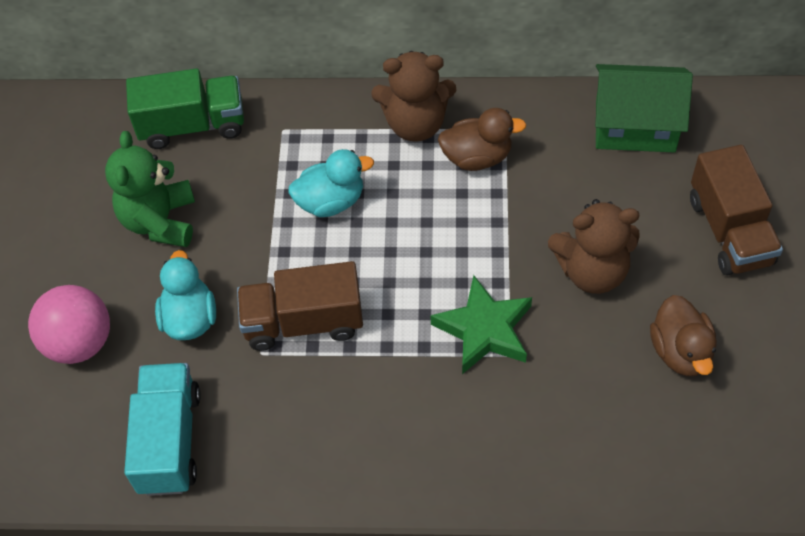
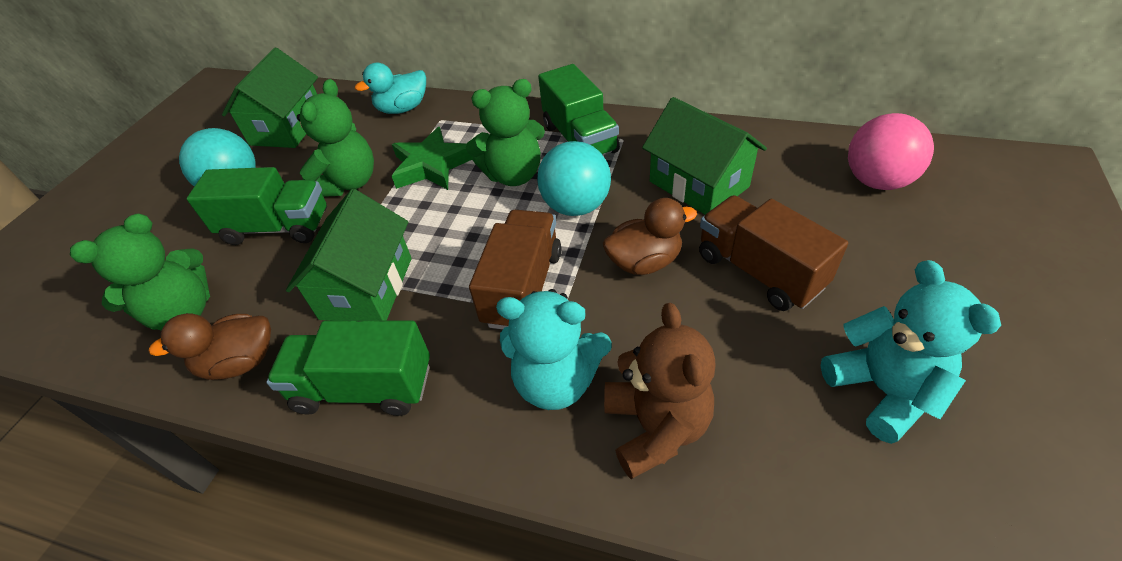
brown teddy bear: [371,51,456,142] [548,199,640,294] = 2 -> [604,303,716,479] = 1
green house: [595,64,693,153] = 1 -> [222,48,318,148] [286,189,412,321] [642,97,767,215] = 3
green teddy bear: [105,131,195,247] = 1 -> [70,214,210,331] [297,79,374,197] [466,79,545,186] = 3
green truck: [126,69,244,149] = 1 -> [187,167,327,245] [266,321,430,416] [538,64,620,155] = 3
turquoise ball: none = 0 -> [179,128,256,186] [537,141,611,216] = 2
turquoise duck: [155,250,216,340] [288,149,374,217] = 2 -> [355,63,426,114] = 1
turquoise teddy bear: none = 0 -> [496,289,612,410] [821,260,1001,444] = 2
turquoise truck: [124,363,201,496] = 1 -> none = 0

